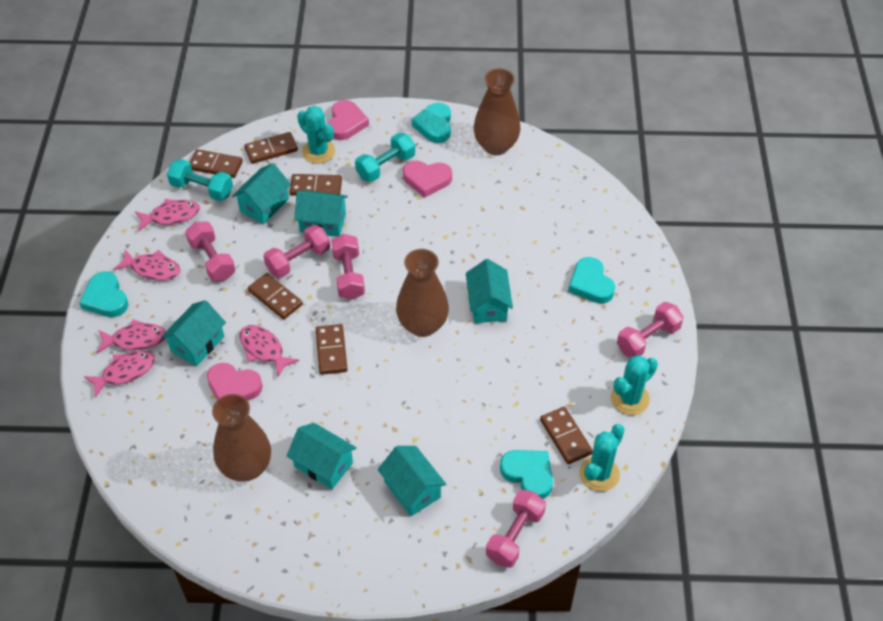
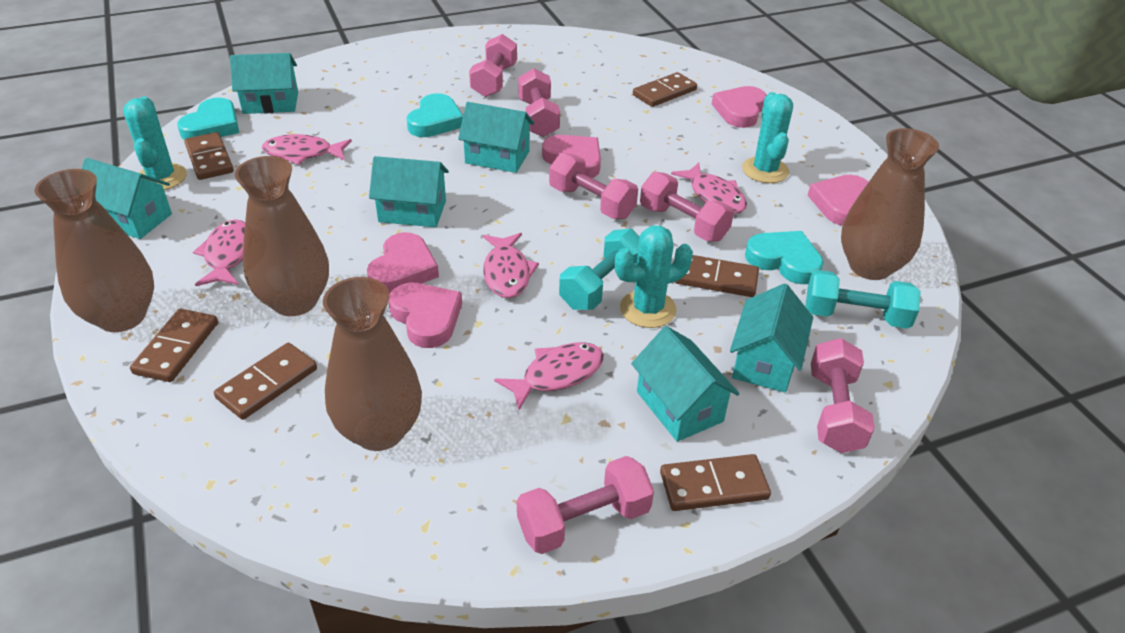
brown vase: [212,394,271,482] [396,249,449,337] [473,68,521,155] = 3 -> [35,169,154,332] [235,156,329,316] [323,277,422,451] [841,128,939,280] = 4
pink dumbbell: [185,222,235,281] [264,225,330,278] [331,234,365,300] [486,490,546,568] [617,302,684,357] = 5 -> [469,34,517,97] [517,456,654,554] [518,68,560,137] [549,153,638,219] [640,172,734,242] [811,338,875,453] = 6
pink heart: [207,363,263,401] [328,100,369,140] [403,161,452,198] = 3 -> [367,232,439,294] [388,282,462,348] [542,135,601,178] [712,86,767,128] [808,175,868,226] = 5
turquoise heart: [79,271,128,317] [412,103,451,143] [500,450,553,499] [568,257,615,304] = 4 -> [177,98,239,140] [407,93,463,137] [745,231,824,284] = 3

